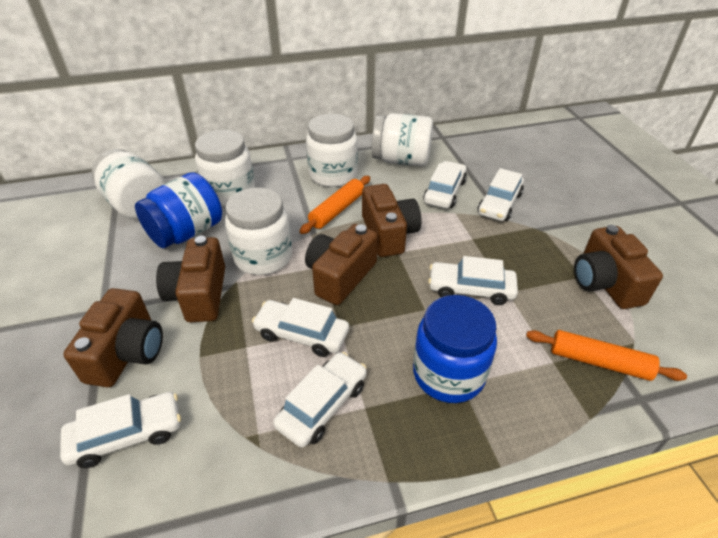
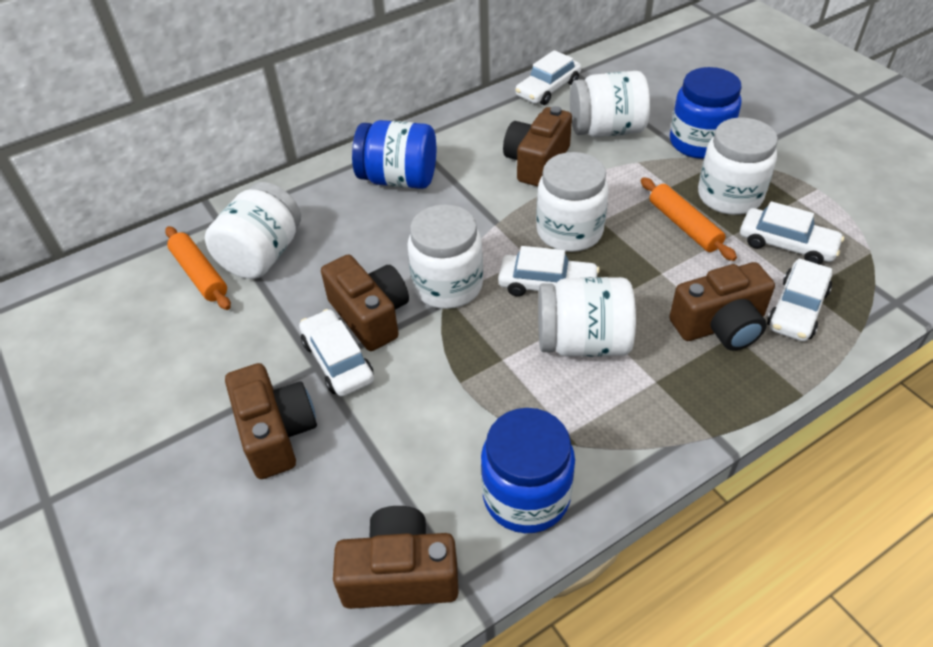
blue jar: [135,172,222,248] [413,295,497,403] = 2 -> [352,120,436,189] [481,408,575,533] [670,67,741,159] = 3
white car: [60,392,181,468] [252,298,349,357] [273,352,367,448] [423,161,467,208] [428,256,518,305] [478,168,524,221] = 6 -> [299,309,374,397] [498,246,600,296] [515,50,581,105] [740,201,844,264] [767,258,832,341] = 5
white jar: [92,149,166,219] [195,130,255,206] [225,188,292,275] [306,114,358,187] [372,113,433,167] = 5 -> [205,182,301,279] [408,204,483,309] [536,152,608,252] [538,277,636,357] [570,71,650,137] [698,118,778,215] = 6

